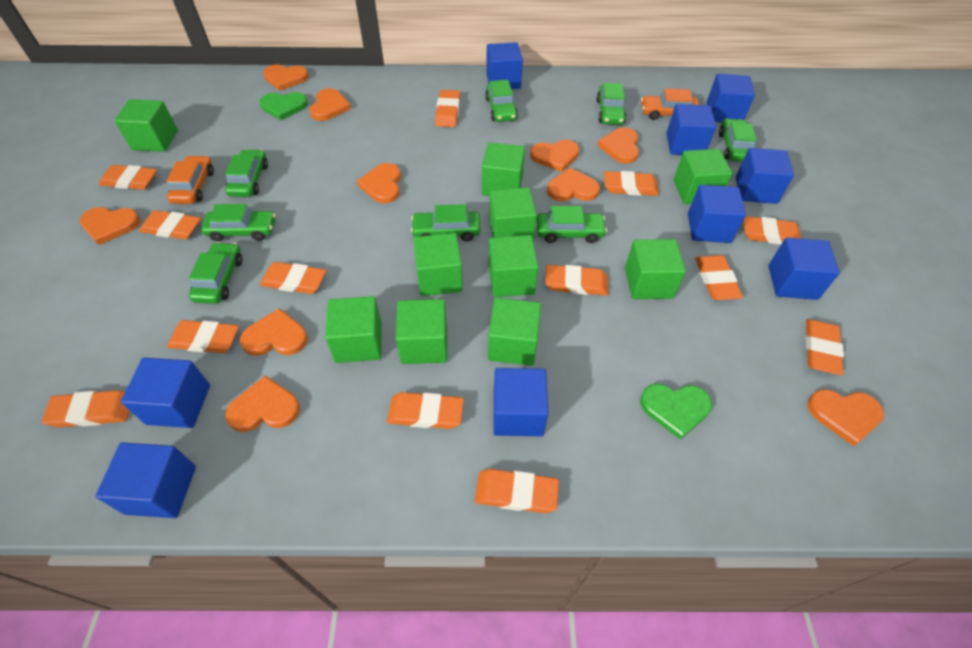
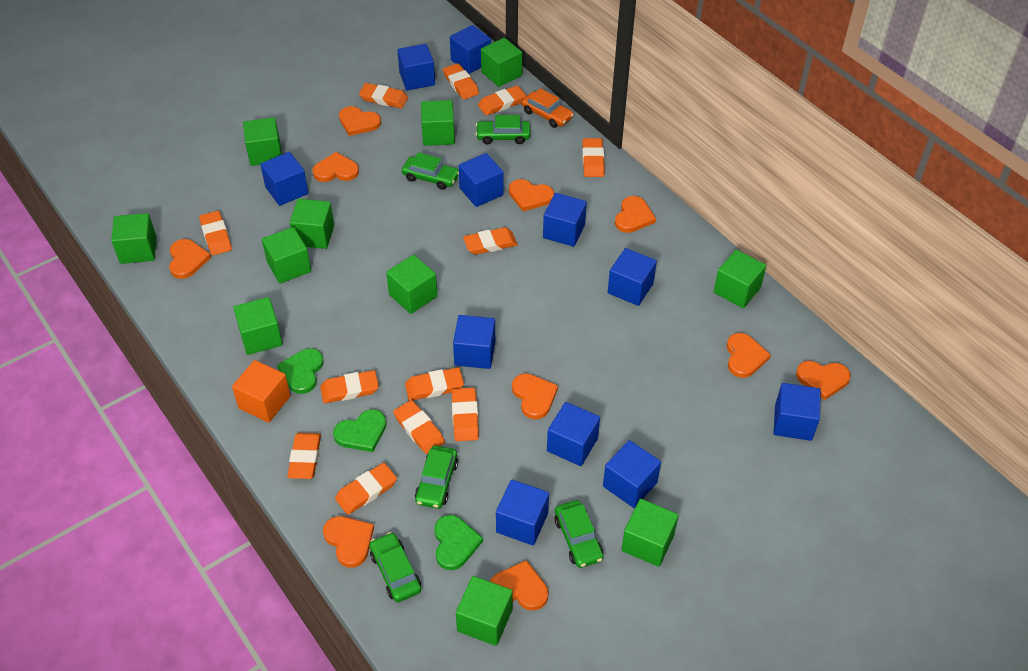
blue cube: [95,442,196,518] [121,358,210,428] [486,42,523,89] [493,368,549,436] [666,104,716,155] [688,185,746,243] [706,74,755,123] [736,148,794,204] [768,238,840,300] = 9 -> [260,152,308,206] [397,44,435,90] [450,25,491,74] [453,315,495,369] [459,153,504,207] [496,480,549,545] [543,193,587,247] [547,402,600,466] [603,440,661,508] [608,248,657,306] [774,383,821,441] = 11
green car: [189,242,242,304] [201,204,275,242] [225,149,268,197] [411,204,481,242] [485,80,518,122] [536,206,607,243] [596,83,627,125] [719,118,757,162] = 8 -> [369,532,421,602] [402,152,459,190] [415,445,458,509] [476,115,530,145] [555,500,603,568] = 5
green cube: [114,99,178,152] [325,296,382,363] [396,299,447,364] [414,233,463,296] [482,142,525,196] [488,298,541,366] [489,187,537,243] [489,235,538,297] [625,239,686,299] [674,149,732,204] = 10 -> [111,213,156,264] [233,297,283,355] [243,117,282,166] [262,227,311,284] [290,199,334,249] [386,255,437,314] [421,100,455,146] [456,576,513,646] [481,38,522,87] [622,499,679,567] [714,250,766,308] = 11
green heart: [260,92,308,120] [640,384,712,440] = 2 -> [277,348,324,394] [333,409,387,452] [434,515,483,570] = 3
orange car: [167,155,214,204] [641,89,699,120] = 2 -> [521,88,574,128] = 1
orange cube: none = 0 -> [232,360,291,423] = 1
orange eraser: [42,390,130,427] [99,165,157,190] [139,210,201,240] [167,320,239,353] [260,262,326,294] [387,392,464,429] [435,90,460,127] [475,469,559,513] [545,265,608,295] [604,171,659,196] [695,255,743,300] [743,216,801,245] [805,319,844,375] = 13 -> [199,211,232,255] [287,433,321,479] [320,370,379,403] [335,463,397,515] [359,83,408,108] [393,400,445,454] [405,368,464,401] [443,63,479,100] [452,388,479,441] [463,227,517,255] [478,86,526,116] [582,138,604,177] = 12

